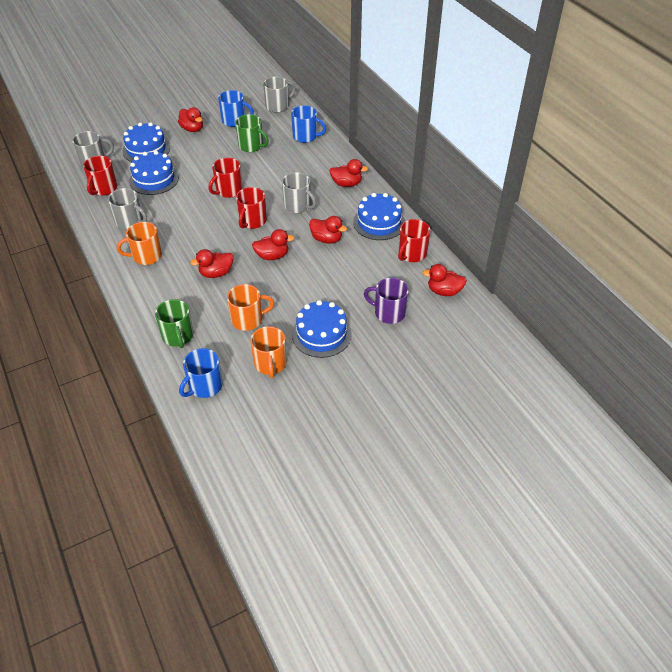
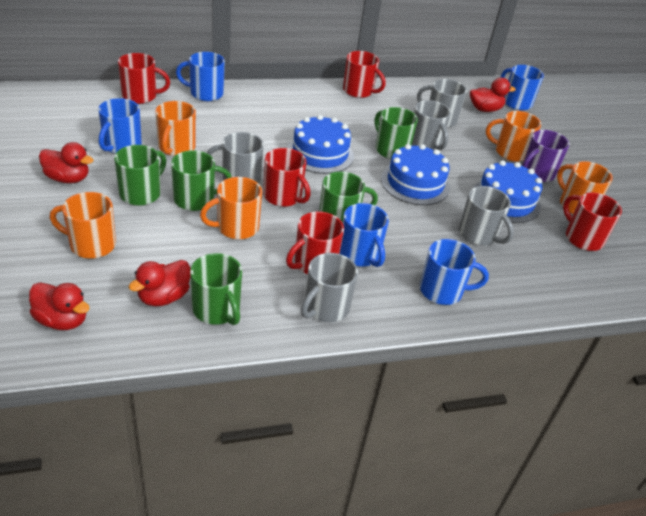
blue cake: [123,122,170,162] [129,151,179,195] [292,300,352,358] [353,193,405,240] = 4 -> [287,115,354,174] [381,144,450,205] [472,160,543,223] = 3
blue mug: [179,348,222,398] [218,90,254,127] [291,105,326,143] = 3 -> [98,98,142,154] [176,52,225,101] [340,203,389,267] [420,239,489,305] [501,65,544,111] = 5
green mug: [155,299,193,348] [235,114,269,152] = 2 -> [114,145,166,206] [171,150,231,211] [190,253,242,325] [319,172,378,223] [375,107,418,159] = 5
grey mug: [72,131,114,168] [108,188,147,230] [263,77,296,113] [282,172,316,213] = 4 -> [207,132,264,184] [301,253,358,322] [412,100,451,150] [417,79,467,128] [459,186,514,245] = 5
orange mug: [117,222,162,265] [227,284,274,331] [250,326,286,378] = 3 -> [50,192,116,259] [155,101,196,156] [200,177,262,239] [486,111,541,162] [557,161,613,214] = 5
red duck: [178,107,203,132] [190,249,233,278] [252,229,294,260] [309,216,347,244] [330,159,368,187] [422,264,467,296] = 6 -> [29,283,90,330] [39,142,93,183] [129,260,191,306] [470,78,516,112] = 4
red mug: [83,156,117,196] [209,158,243,198] [236,187,267,229] [398,219,430,262] = 4 -> [118,53,170,104] [263,148,311,207] [286,211,344,274] [343,51,386,98] [563,192,622,251] = 5

